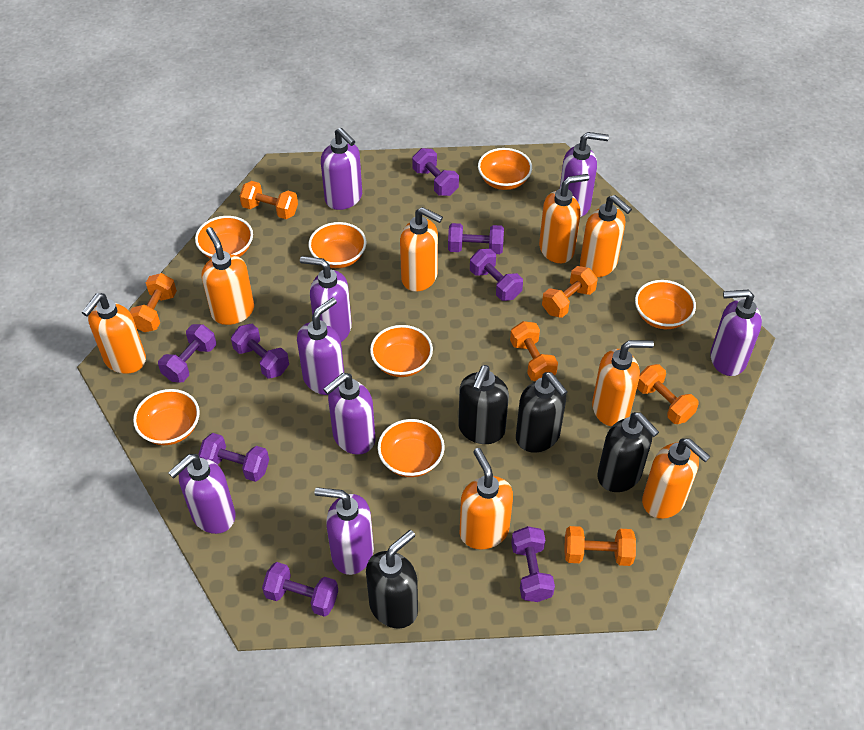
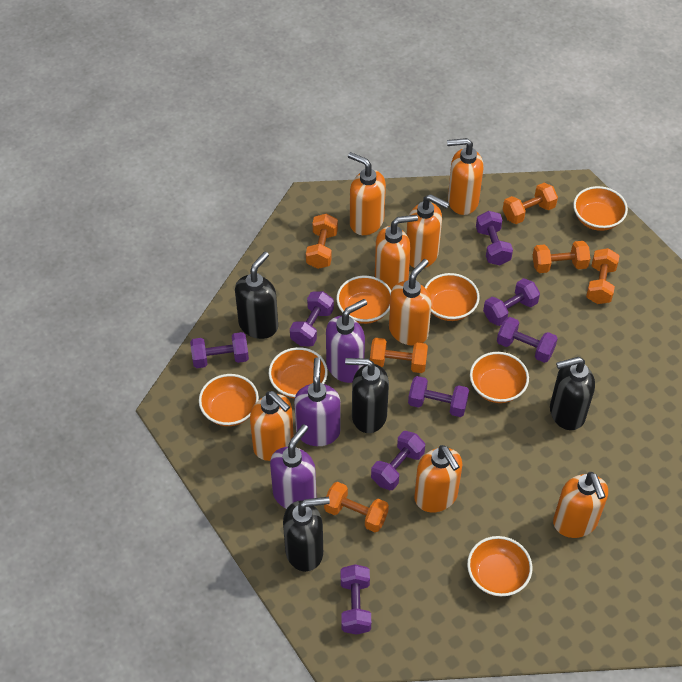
purple soap dispenser: [168,454,236,534] [297,297,344,395] [300,256,352,342] [314,487,374,575] [321,128,362,210] [323,373,376,455] [560,132,609,217] [710,290,762,376] = 8 -> [270,424,316,509] [294,357,340,446] [326,299,367,383] = 3

